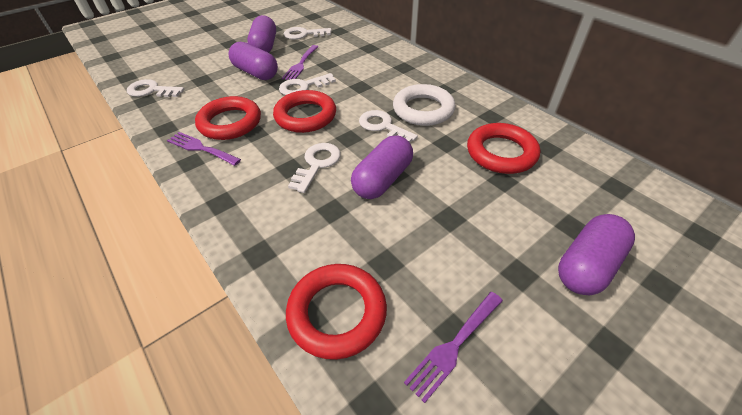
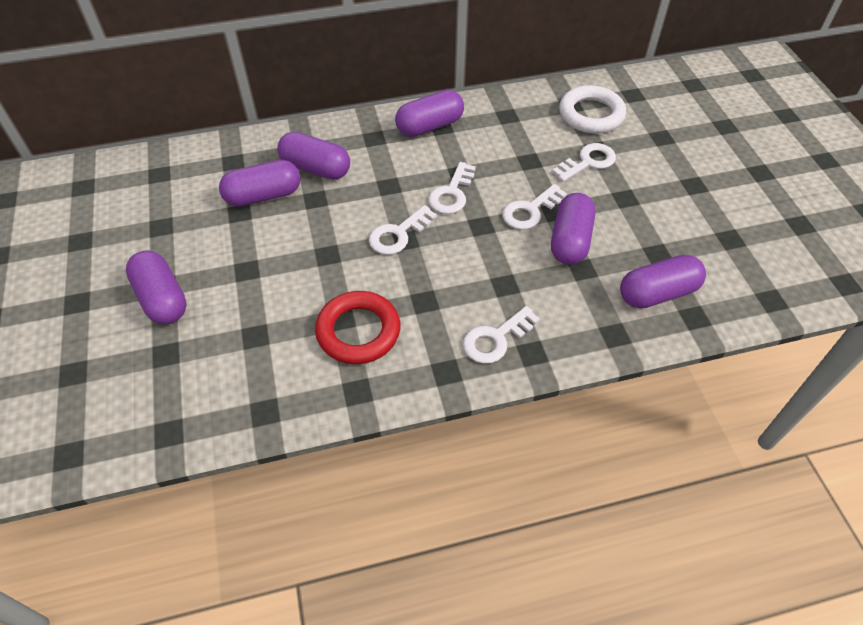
purple capsule: [229,42,278,80] [247,15,276,53] [351,135,413,199] [558,214,635,295] = 4 -> [126,250,187,324] [219,160,301,207] [277,132,350,180] [395,90,464,137] [551,193,595,265] [620,255,706,309] = 6
purple fork: [167,132,241,166] [282,45,318,80] [404,292,503,403] = 3 -> none = 0
red ring: [195,96,261,140] [273,90,336,133] [286,264,387,360] [467,123,540,174] = 4 -> [315,291,401,364] = 1

